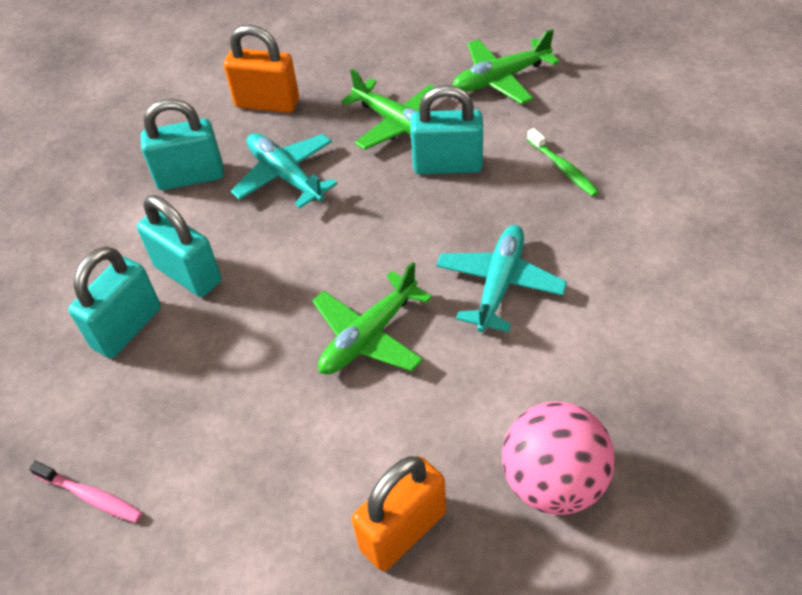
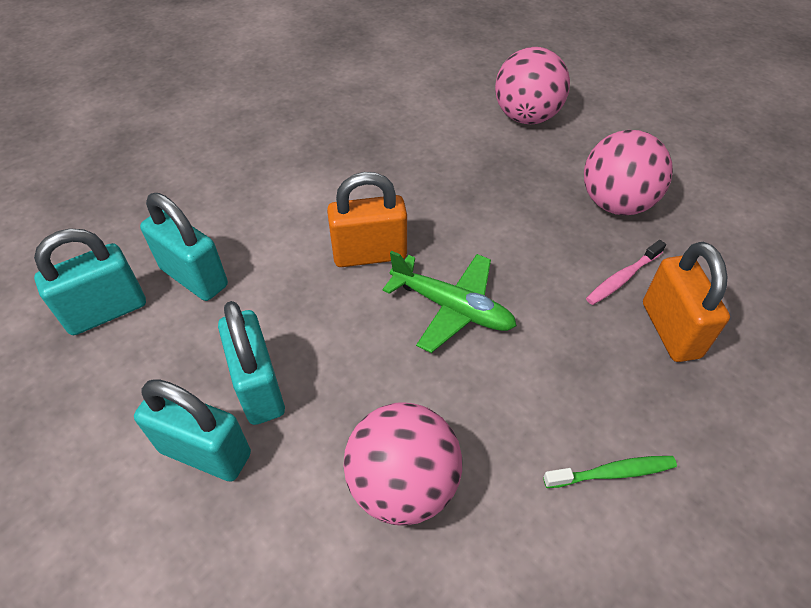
green plane: [312,262,432,375] [341,69,435,150] [453,29,559,104] = 3 -> [382,251,517,353] = 1
pink ball: [502,402,615,515] = 1 -> [344,402,462,526] [495,47,570,124] [584,130,673,215] = 3
turquoise plane: [231,133,338,208] [436,225,567,332] = 2 -> none = 0

